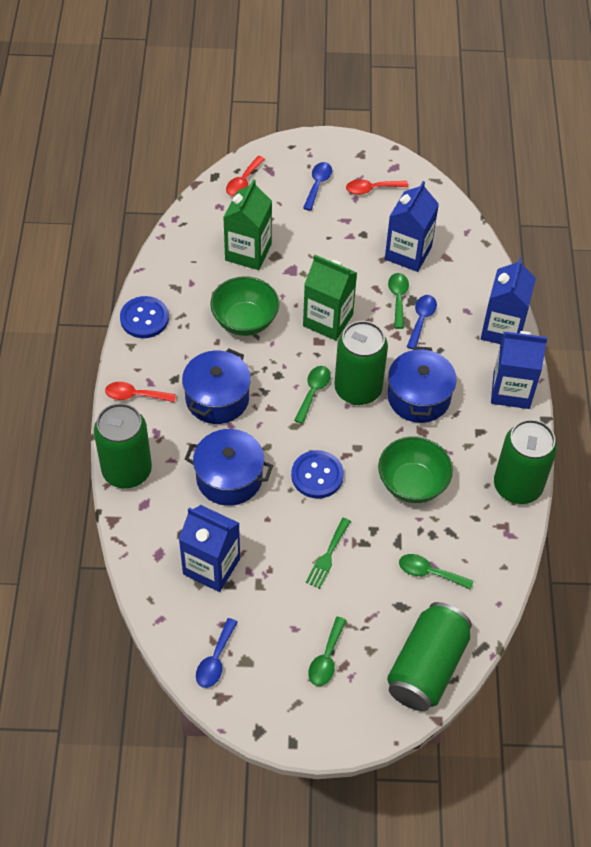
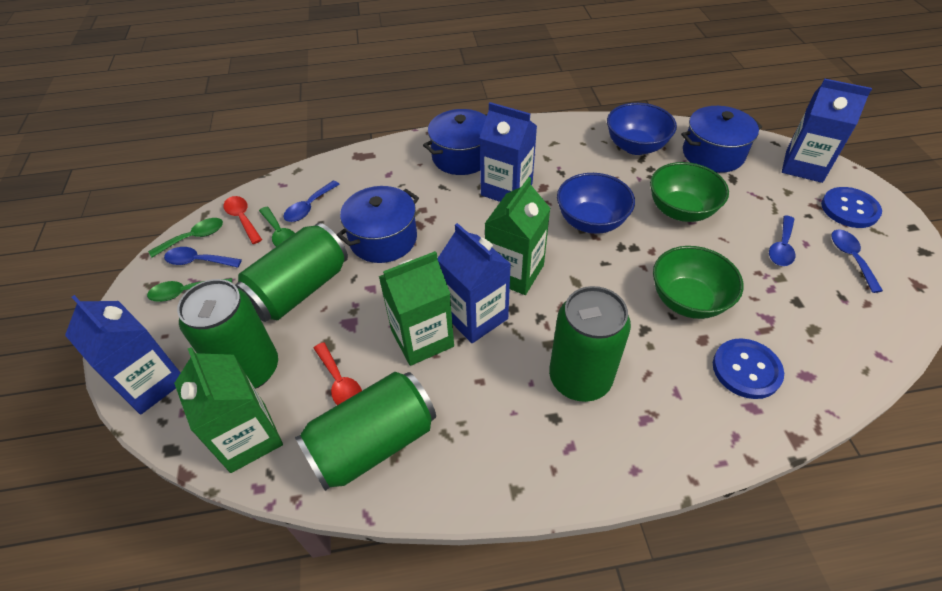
blue bowl: none = 0 -> [557,173,635,234] [607,103,677,155] = 2
blue spoon: [196,618,237,688] [303,162,332,211] [407,295,437,349] = 3 -> [164,247,242,268] [283,181,340,222] [769,216,795,266] [831,230,883,293] = 4
green carton: [223,179,272,270] [303,255,357,340] = 2 -> [174,347,283,473] [379,251,454,366] [485,177,551,295] = 3
green fork: [306,518,351,589] = 1 -> none = 0
green spoon: [294,366,331,424] [308,616,346,686] [388,273,409,329] [399,554,473,590] = 4 -> [147,278,232,302] [148,218,223,258] [259,207,295,247] = 3
red spoon: [105,382,176,402] [226,156,265,196] [346,179,408,195] = 3 -> [223,196,262,244] [314,342,362,405] = 2

